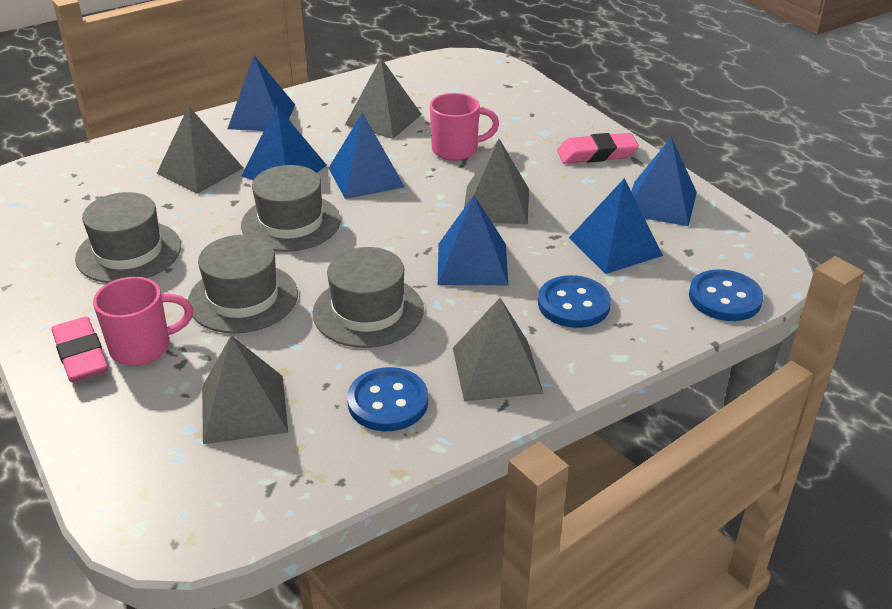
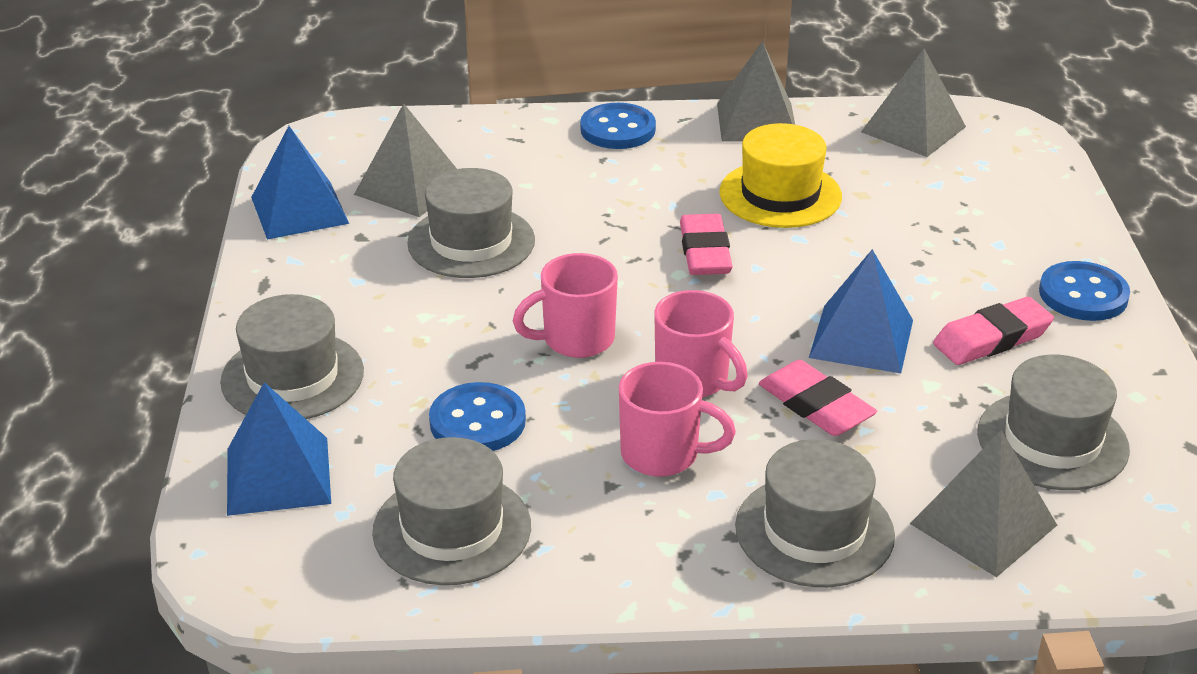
blue pyramid: [228,55,295,131] [241,106,327,180] [329,112,405,199] [438,195,508,285] [569,178,663,274] [631,137,697,226] = 6 -> [227,382,331,516] [251,126,349,239] [809,249,913,374] = 3
grey hat: [75,192,181,283] [188,235,298,333] [241,165,341,252] [312,247,424,348] = 4 -> [220,294,364,419] [372,437,531,585] [407,168,535,278] [735,439,895,587] [977,355,1130,490] = 5
grey pyramid: [157,106,243,194] [202,335,288,444] [345,58,422,139] [453,298,544,401] [464,139,529,224] = 5 -> [354,103,457,217] [717,41,795,142] [861,49,966,157] [910,430,1057,577] = 4
pink eraser: [51,317,108,382] [557,133,639,164] = 2 -> [680,214,733,275] [759,360,877,436] [933,297,1054,365] = 3
pink mug: [93,277,193,365] [430,93,499,161] = 2 -> [513,253,618,358] [619,362,736,477] [654,290,748,397] = 3
yellow hat: none = 0 -> [719,123,842,228] = 1

